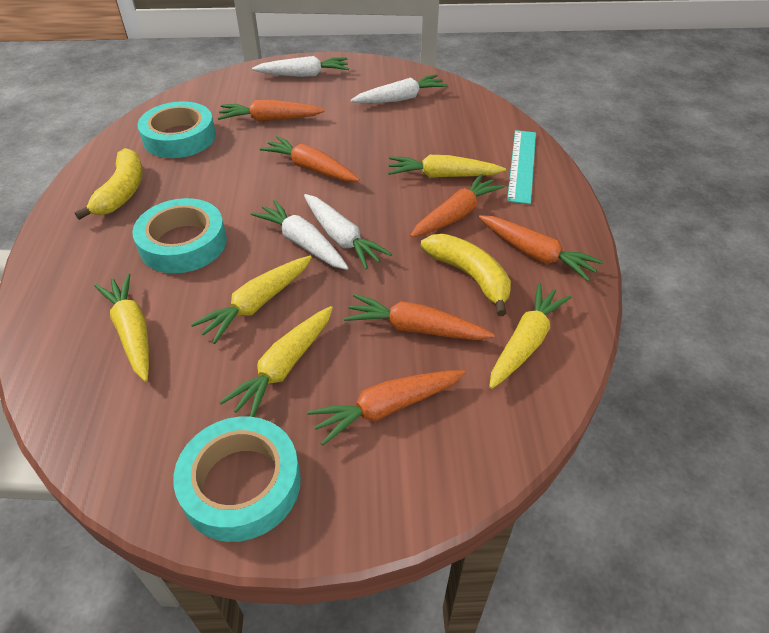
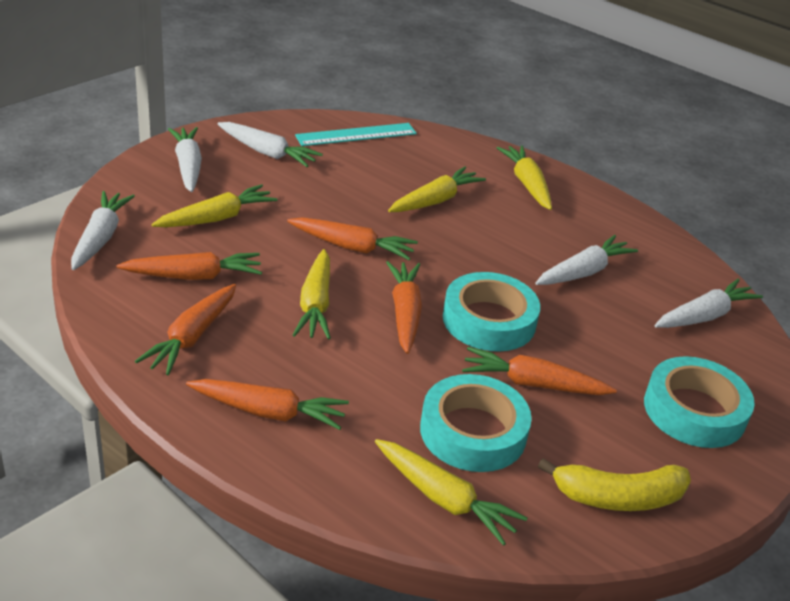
white carrot: [251,200,348,270] [252,56,349,77] [304,194,392,269] [351,74,448,103] = 4 -> [71,191,135,270] [168,127,202,192] [217,122,323,167] [535,235,638,285] [655,279,763,328] = 5
yellow banana: [74,148,143,220] [421,234,511,316] = 2 -> [538,458,691,511] = 1

